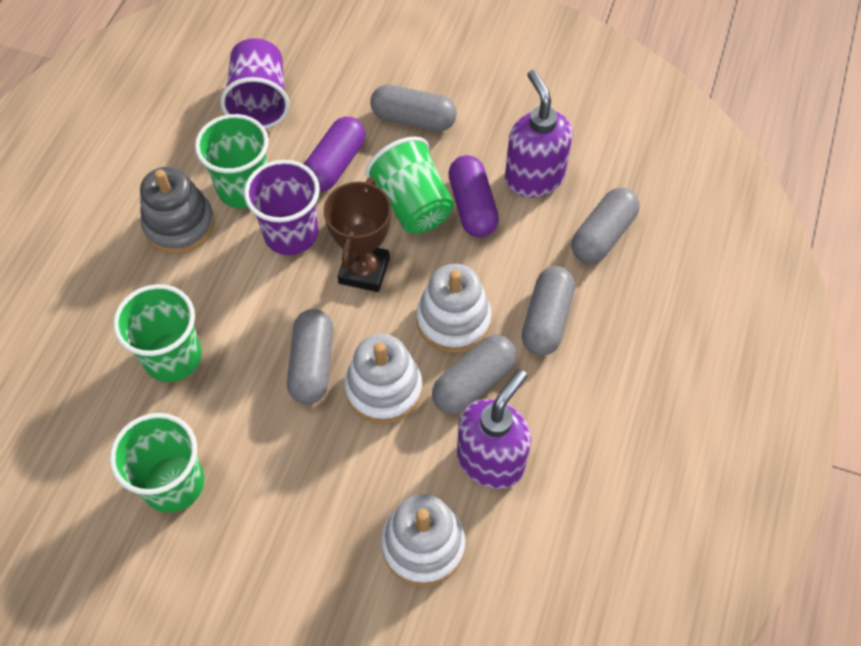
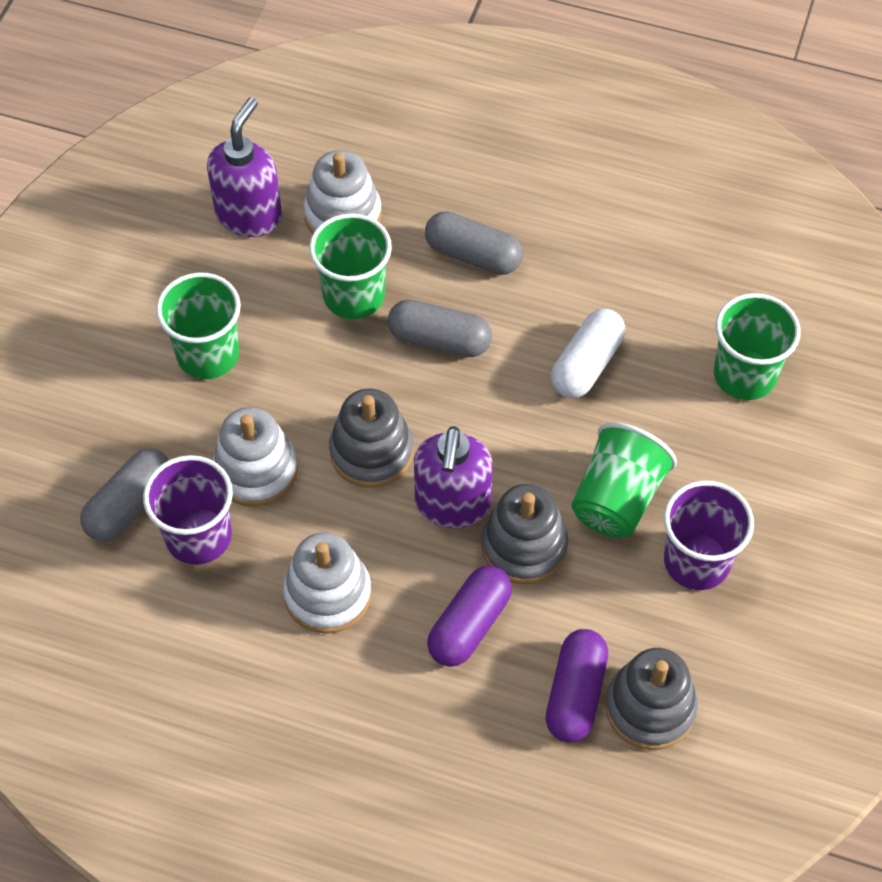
brown trophy: [324,177,392,292] = 1 -> none = 0
grey capsule: [287,309,333,404] [370,85,457,132] [432,335,517,414] [522,266,575,356] [571,187,640,263] = 5 -> [80,449,169,541] [388,300,492,357] [425,211,523,275] = 3
grey stacking toy: [140,167,215,254] = 1 -> [329,389,413,488] [481,484,568,585] [605,648,698,750] = 3
white capsule: none = 0 -> [551,309,625,398] = 1

